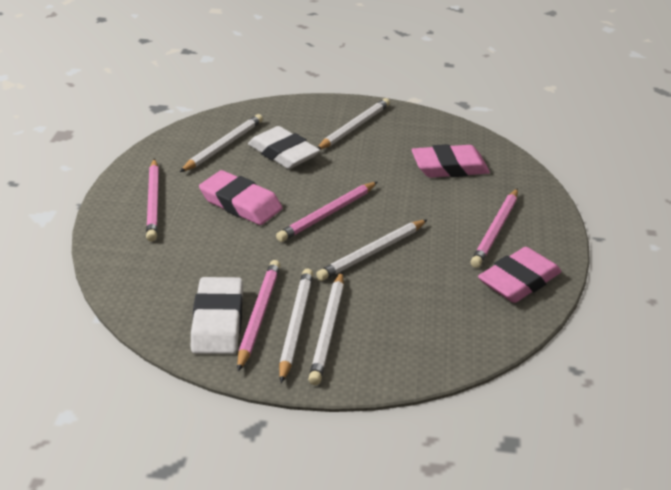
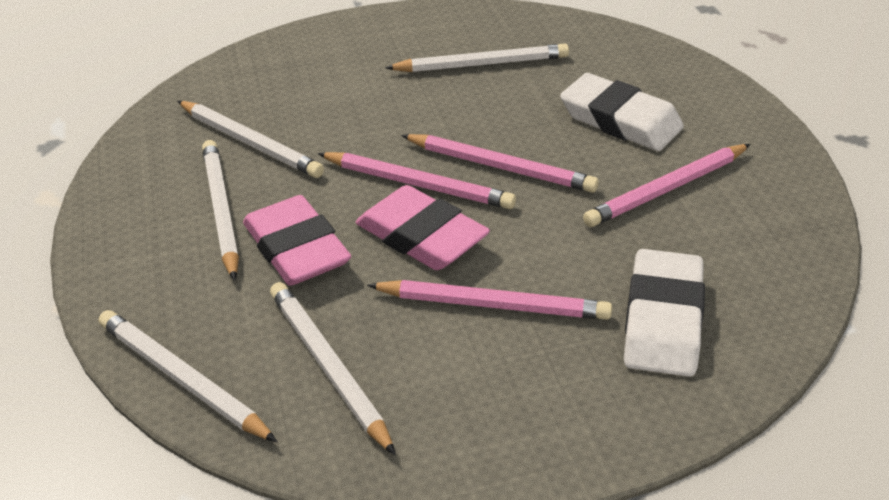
pink eraser: [199,170,282,225] [411,144,490,178] [478,247,561,303] = 3 -> [243,195,351,286] [356,185,490,270] = 2

